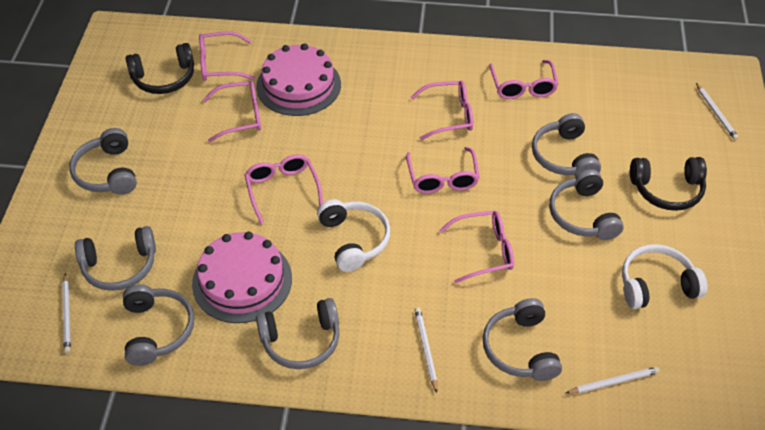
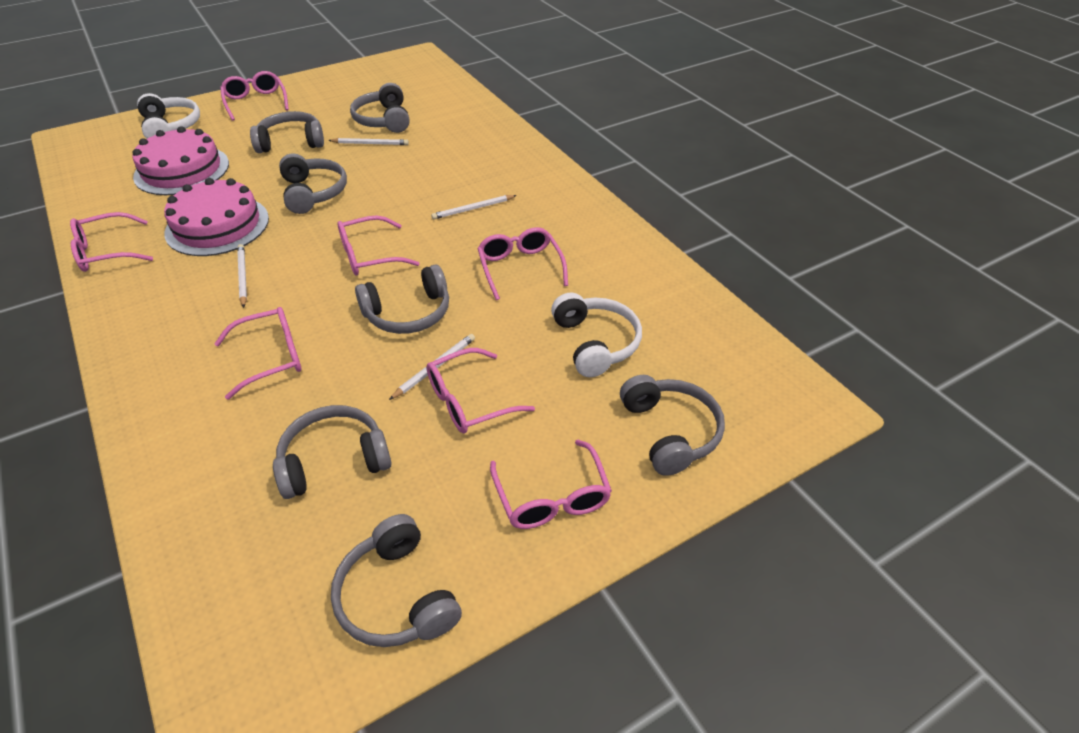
black headphones: [126,43,194,94] [630,157,707,211] = 2 -> none = 0

